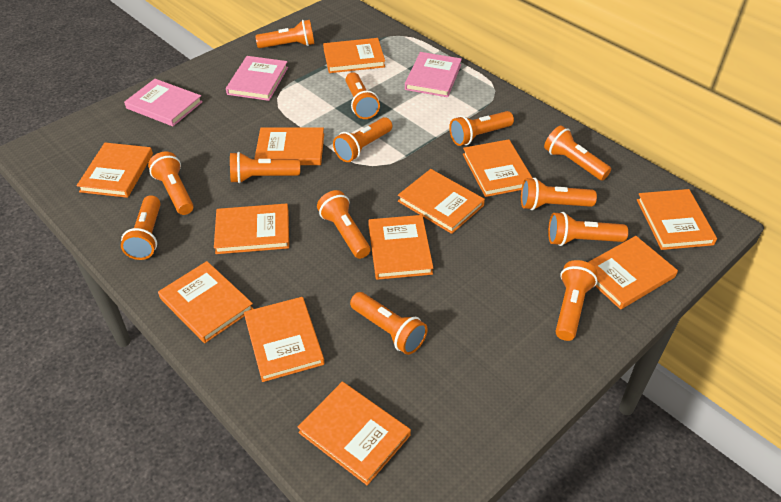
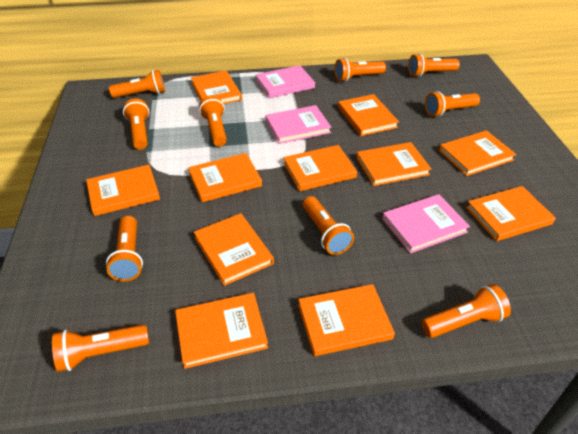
orange book: [77,143,153,198] [158,261,254,343] [214,204,289,254] [244,297,324,382] [254,127,324,165] [297,382,411,485] [323,38,385,73] [368,215,433,280] [398,169,485,234] [463,139,533,197] [588,236,678,309] [637,189,717,250] = 12 -> [86,165,160,216] [175,293,268,369] [188,153,262,202] [191,71,242,104] [194,213,274,286] [284,145,357,191] [298,284,395,356] [338,94,399,136] [356,142,431,186] [439,130,516,176] [466,186,556,241] = 11
orange flashlight: [121,195,161,260] [148,151,194,215] [230,152,300,183] [255,20,315,48] [317,190,370,259] [333,117,392,162] [345,72,380,119] [350,292,428,355] [449,111,514,146] [521,178,597,210] [544,125,611,180] [548,212,628,246] [555,260,598,341] = 13 -> [52,324,149,372] [106,216,143,281] [109,70,165,98] [123,98,149,150] [199,96,227,147] [303,196,354,255] [335,58,386,82] [408,54,460,77] [421,284,511,338] [425,91,480,117] = 10

